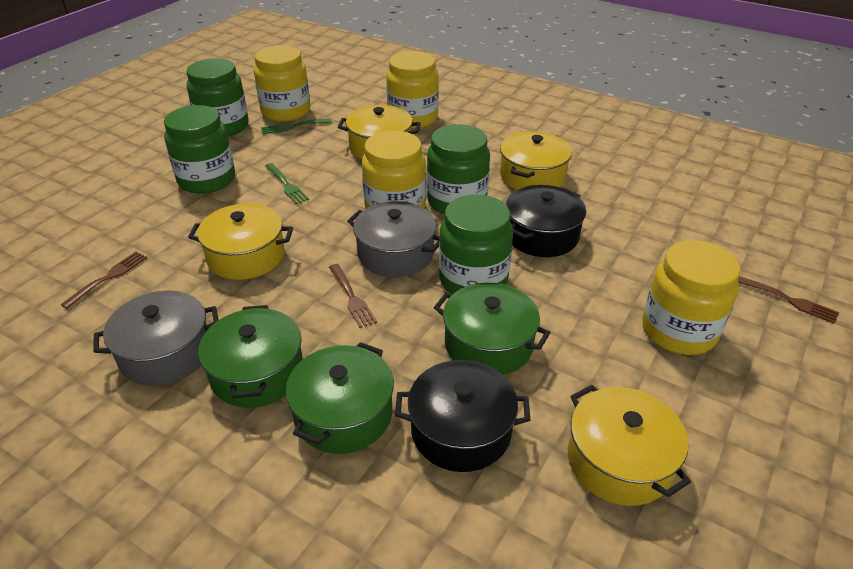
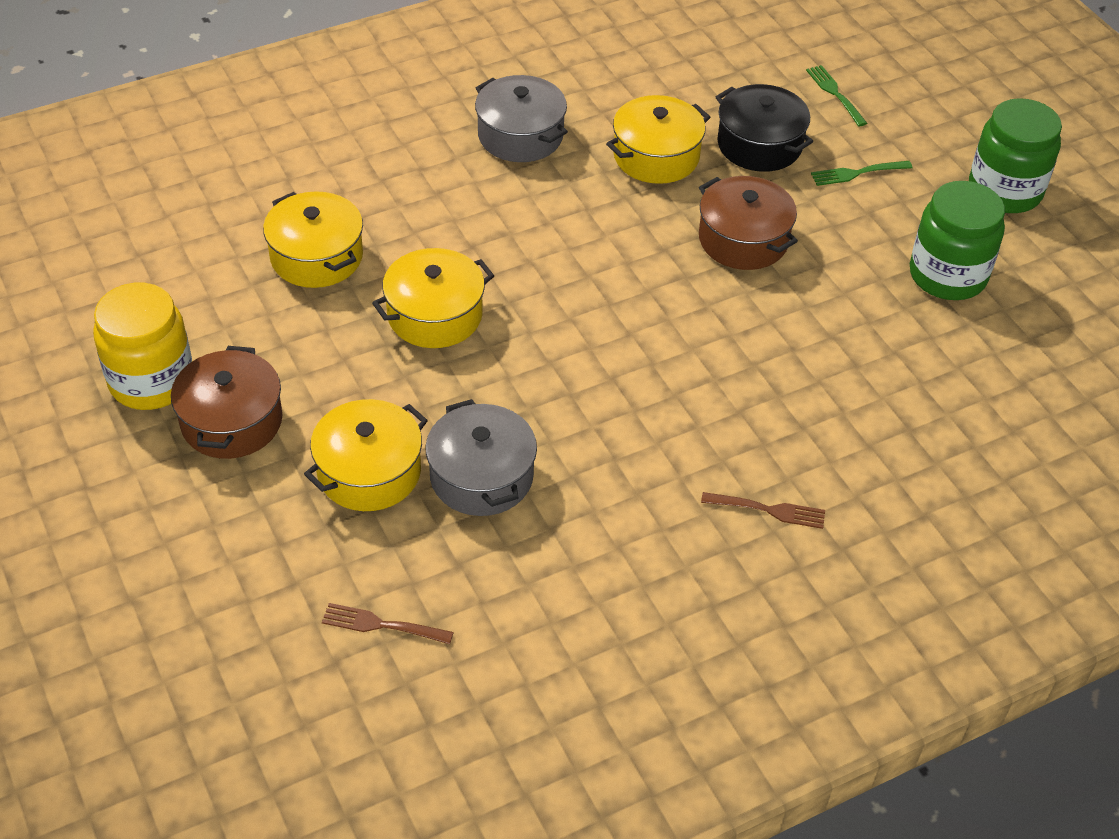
black pot: [395,360,530,472] [505,185,586,257] = 2 -> [716,84,813,172] = 1
brown fork: [61,251,147,309] [329,264,377,328] [738,276,839,324] = 3 -> [322,603,454,644] [701,492,825,529] = 2
brown pot: none = 0 -> [171,346,282,459] [699,176,798,270] = 2
green jar: [164,105,235,194] [186,58,249,136] [427,124,490,214] [439,194,513,294] = 4 -> [910,181,1005,300] [969,98,1062,213] = 2
green pot: [198,305,303,408] [285,342,394,454] [434,283,550,375] = 3 -> none = 0
yellow jar: [254,45,310,122] [362,131,426,209] [386,51,439,129] [642,240,740,355] = 4 -> [93,283,192,410] = 1

